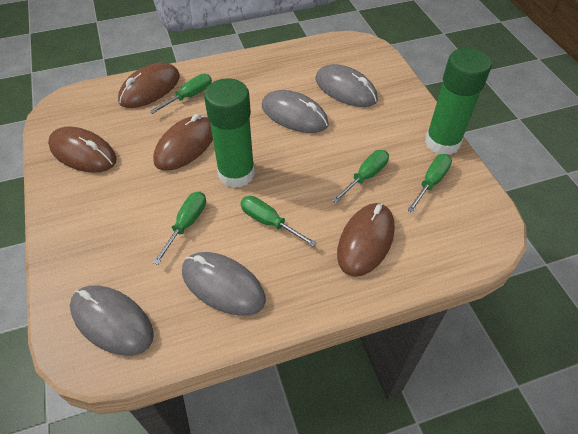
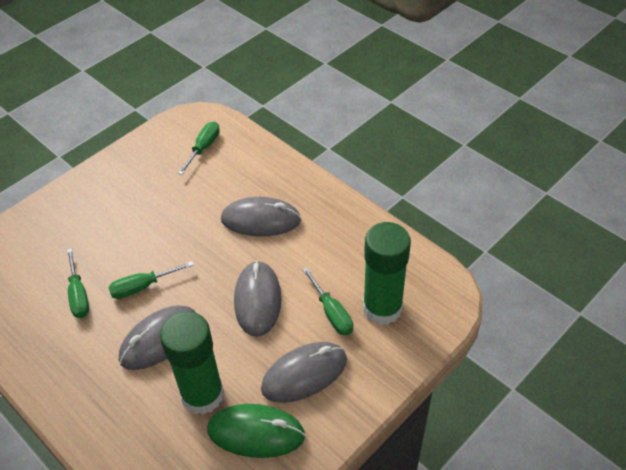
brown mouse: [48,127,117,173] [118,63,180,108] [153,114,213,171] [337,203,395,277] = 4 -> none = 0
green mouse: none = 0 -> [207,404,305,458] = 1
green screwdriver: [149,74,212,114] [153,192,206,265] [240,196,317,247] [332,150,389,203] [407,154,452,213] = 5 -> [67,248,89,318] [108,261,194,299] [178,122,220,175] [302,267,353,335] = 4

